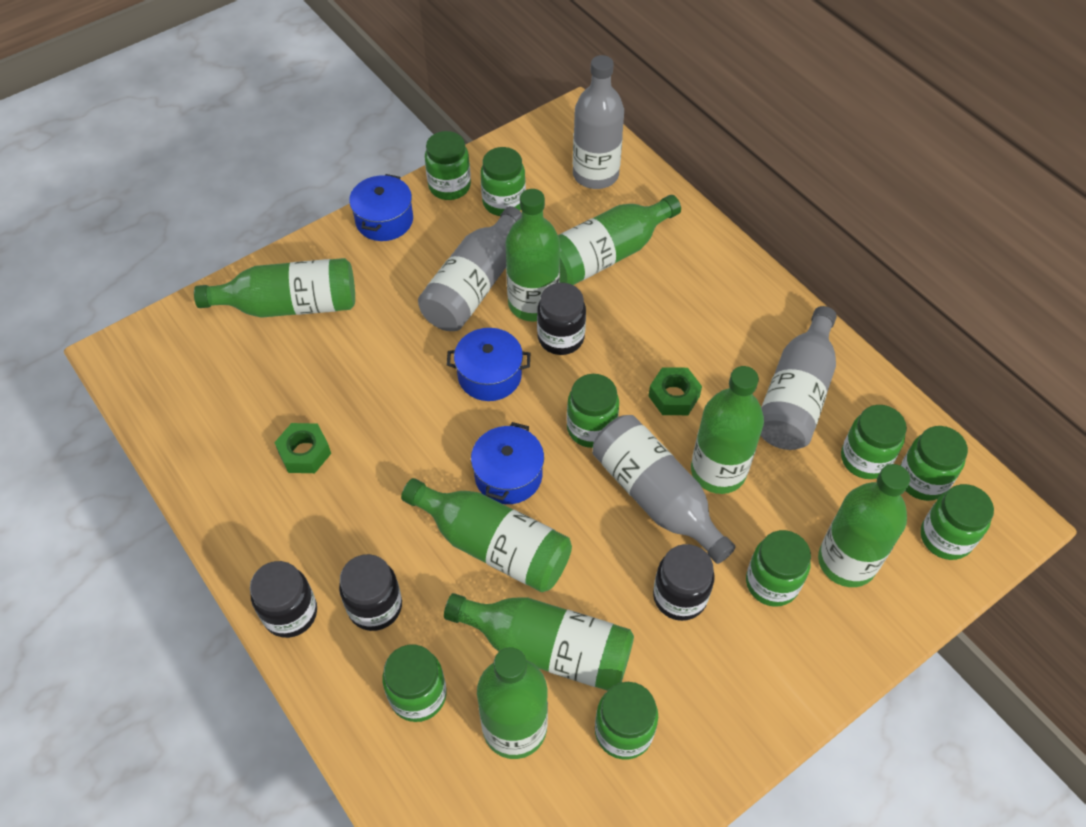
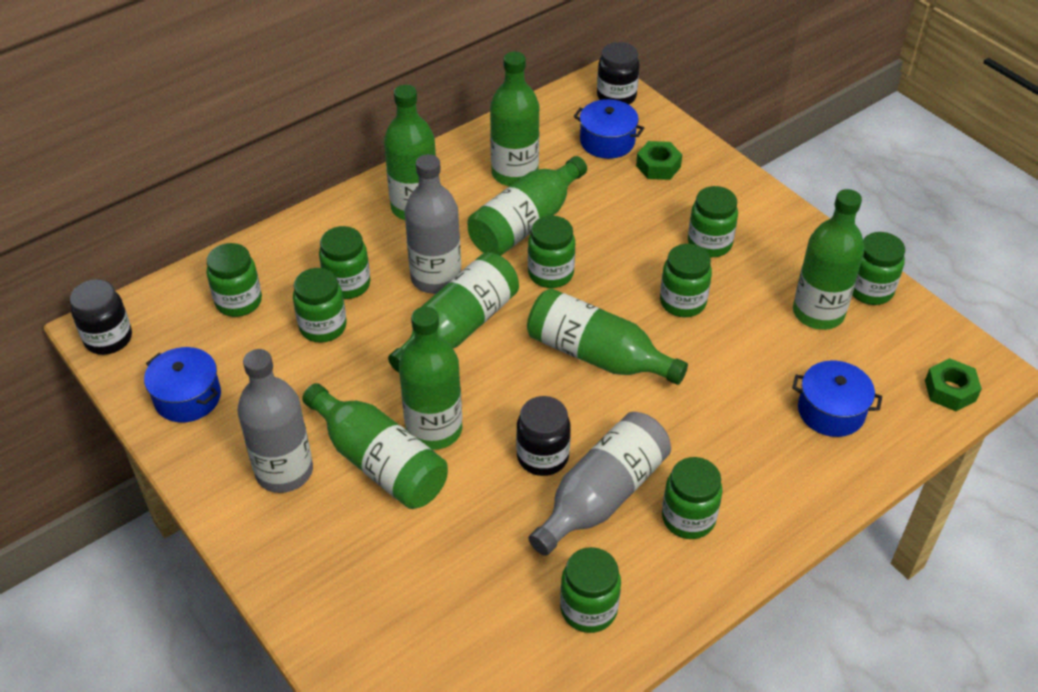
black jar: [250,561,317,638] [339,554,402,631] [537,283,586,355] [653,544,715,621] = 4 -> [70,279,132,355] [516,396,571,476] [597,42,639,105] = 3
grey bottle: [418,206,522,331] [573,55,624,189] [592,415,735,564] [760,306,837,450] = 4 -> [237,349,313,493] [405,154,461,294] [528,412,671,556] = 3

